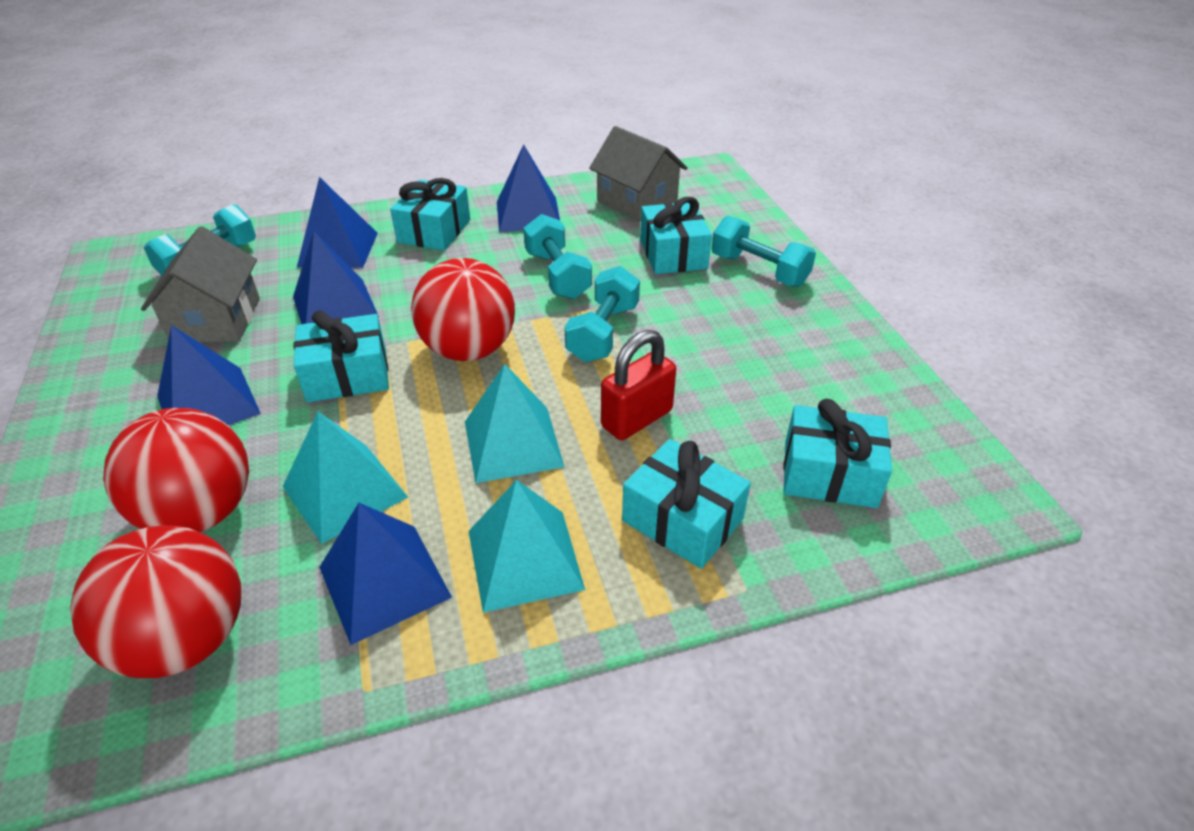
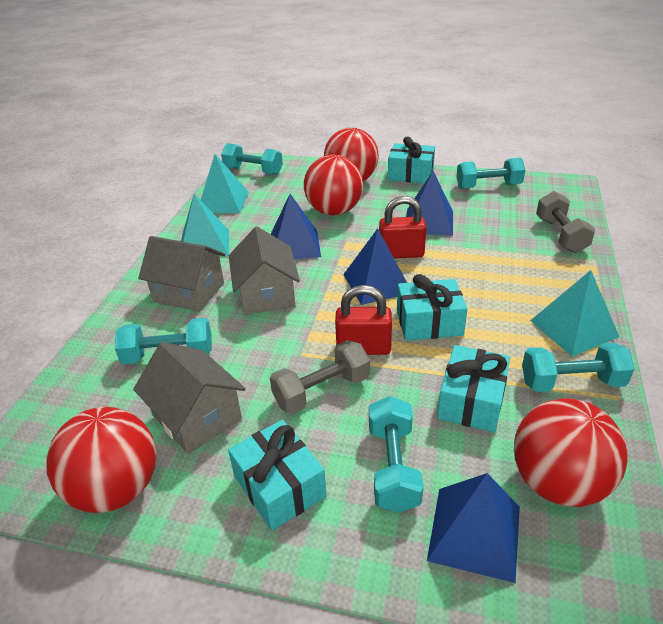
blue pyramid: [157,325,261,425] [293,231,379,324] [297,177,378,268] [319,503,452,645] [497,144,560,232] = 5 -> [271,194,321,260] [343,228,407,305] [406,171,453,236] [427,473,520,583] = 4
grey dumbbell: none = 0 -> [270,340,370,414] [536,191,596,253] = 2
grey house: [141,226,260,343] [589,126,688,222] = 2 -> [133,342,246,454] [138,236,225,312] [229,227,300,315] = 3
red ball: [70,525,241,678] [103,408,249,532] [411,258,515,361] = 3 -> [46,407,156,513] [304,155,363,215] [324,128,379,181] [514,398,628,507] = 4
red padlock: [601,330,676,440] = 1 -> [335,285,392,355] [379,196,426,258] = 2
turquoise dumbbell: [144,204,256,276] [523,214,592,299] [565,266,640,362] [712,216,816,287] = 4 -> [115,318,212,364] [221,143,283,175] [369,396,424,513] [456,157,525,189] [522,343,634,392] = 5
turquoise gift: [293,310,389,403] [390,178,470,251] [622,439,751,569] [640,197,712,274] [783,399,892,508] = 5 -> [228,420,327,531] [388,136,435,183] [397,274,468,341] [437,345,510,433] = 4

